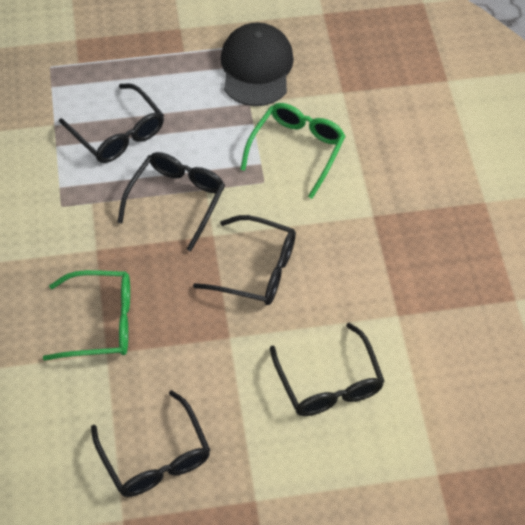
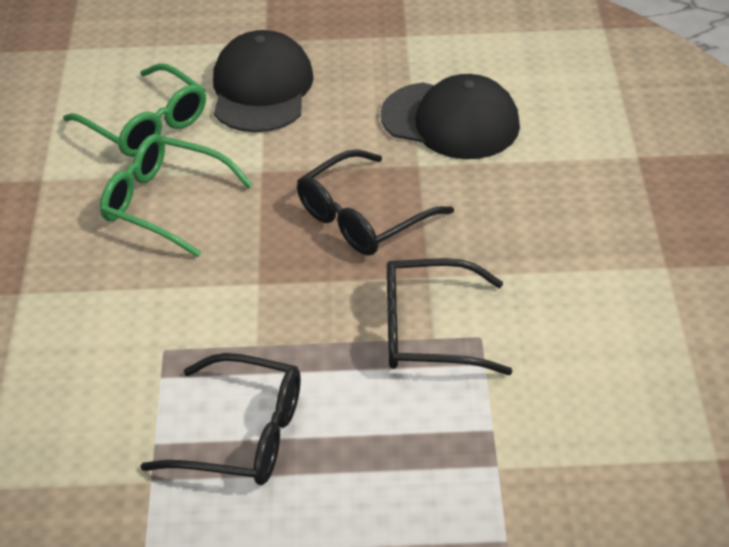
black cap: [221,22,294,106] = 1 -> [213,30,313,132] [381,74,520,159] = 2
black glasses: [59,83,164,163] [91,390,210,497] [117,152,225,252] [193,215,296,305] [270,323,385,416] = 5 -> [140,353,301,485] [297,149,454,256] [387,258,512,375] = 3

